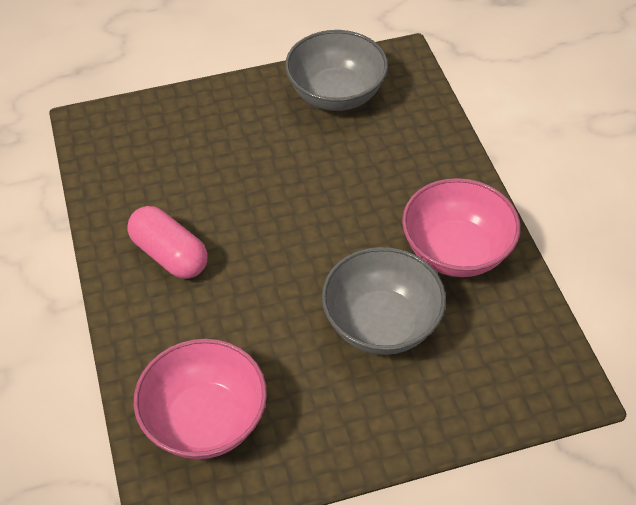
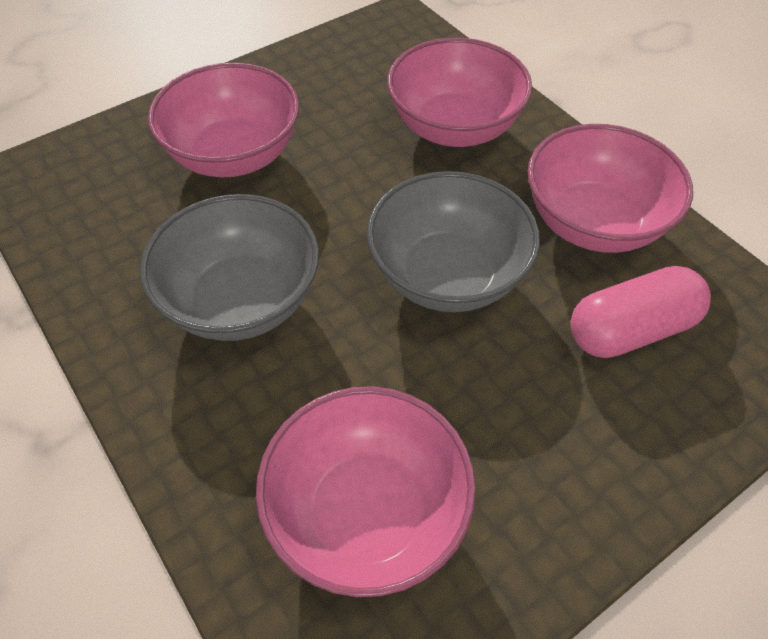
pink bowl: [134,339,267,459] [402,178,520,277] = 2 -> [148,63,299,177] [256,386,476,597] [387,38,532,147] [528,124,693,253] = 4

